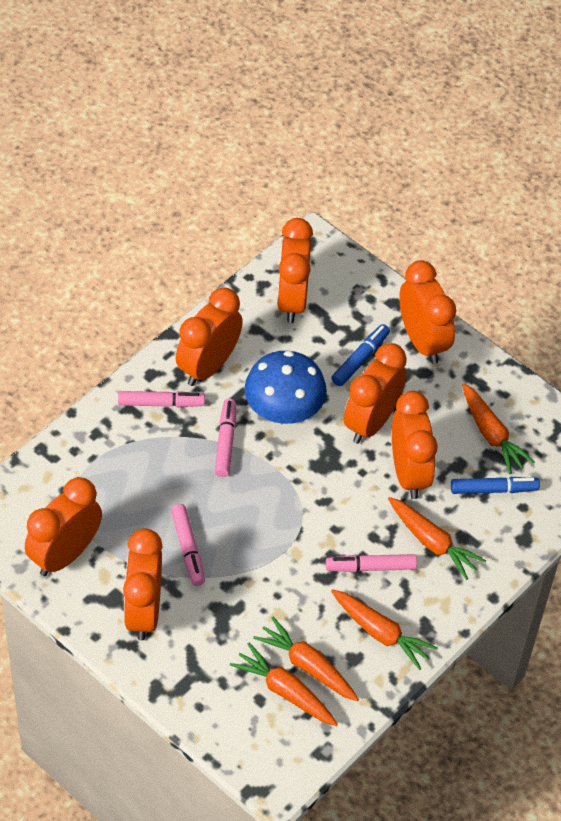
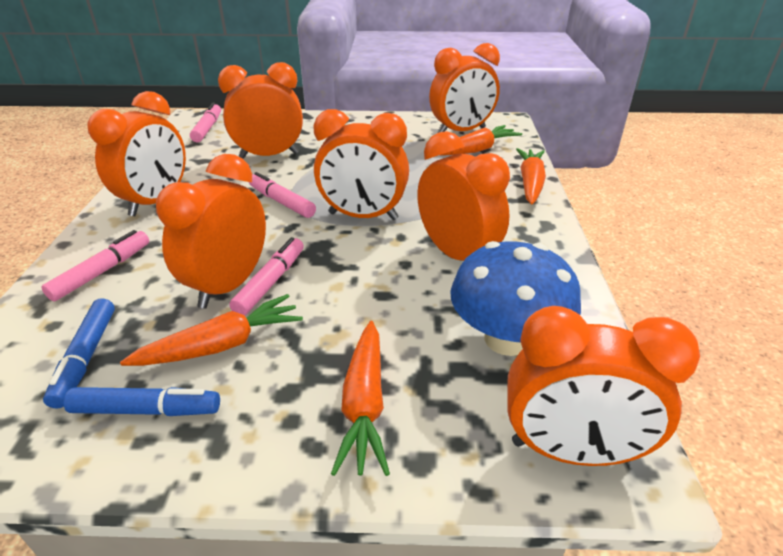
orange carrot: [230,643,338,726] [253,617,359,701] [331,589,438,670] [388,497,486,580] [462,383,535,474] = 5 -> [120,294,303,366] [331,321,390,476] [441,125,522,156] [516,148,546,205] = 4

